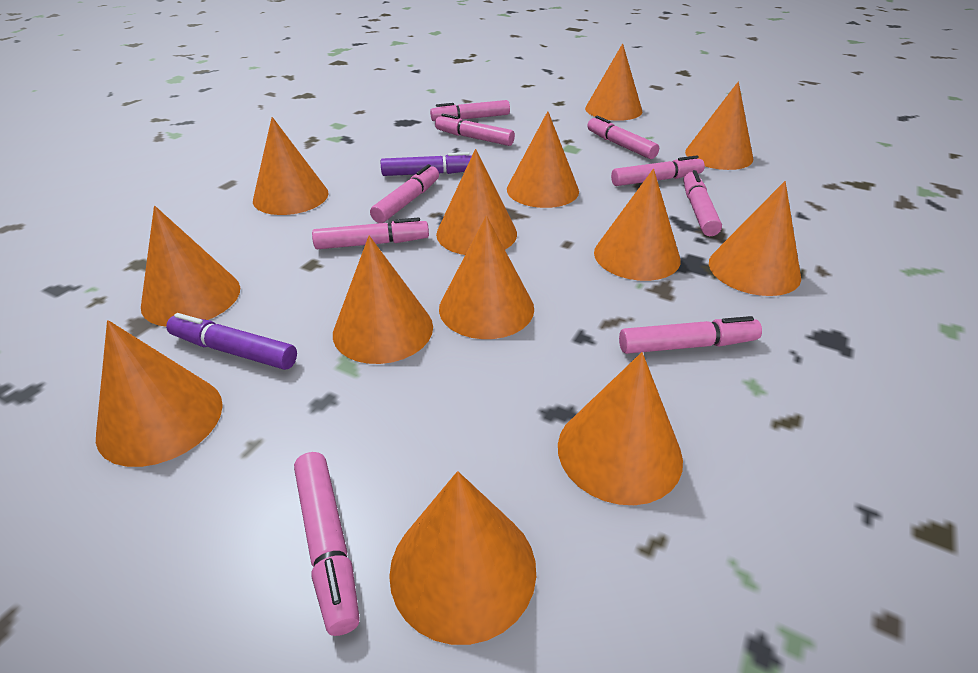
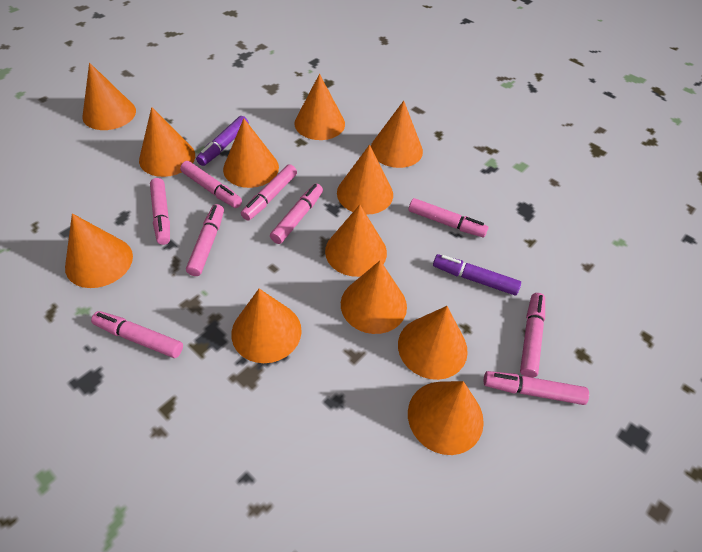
orange cone: [96,320,223,467] [141,206,240,327] [253,117,329,215] [333,236,433,364] [389,471,536,645] [436,149,517,255] [439,216,534,339] [507,111,579,208] [558,352,683,505] [585,43,642,121] [594,169,680,281] [685,82,753,170] [709,181,801,296] = 13 -> [65,213,133,288] [83,63,136,130] [139,107,195,177] [223,118,279,188] [231,289,302,363] [294,74,345,140] [325,205,387,277] [337,145,393,215] [341,261,407,334] [371,101,423,168] [398,306,468,380] [408,381,484,455] = 12

